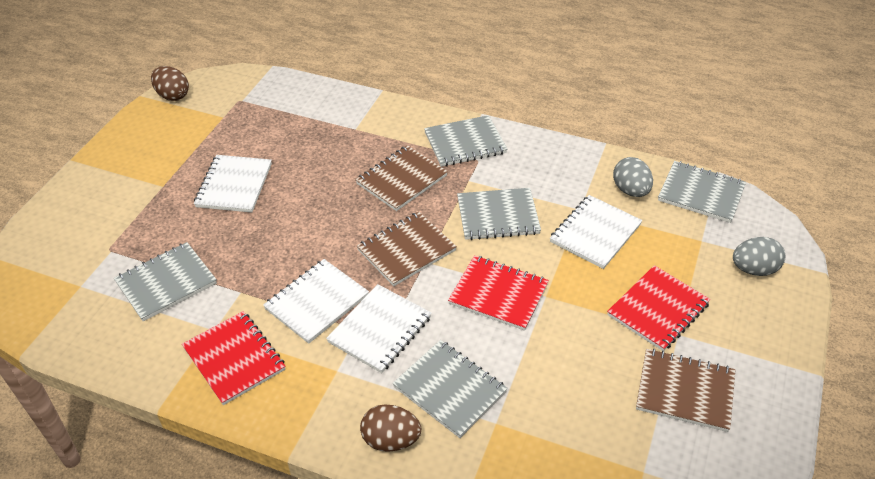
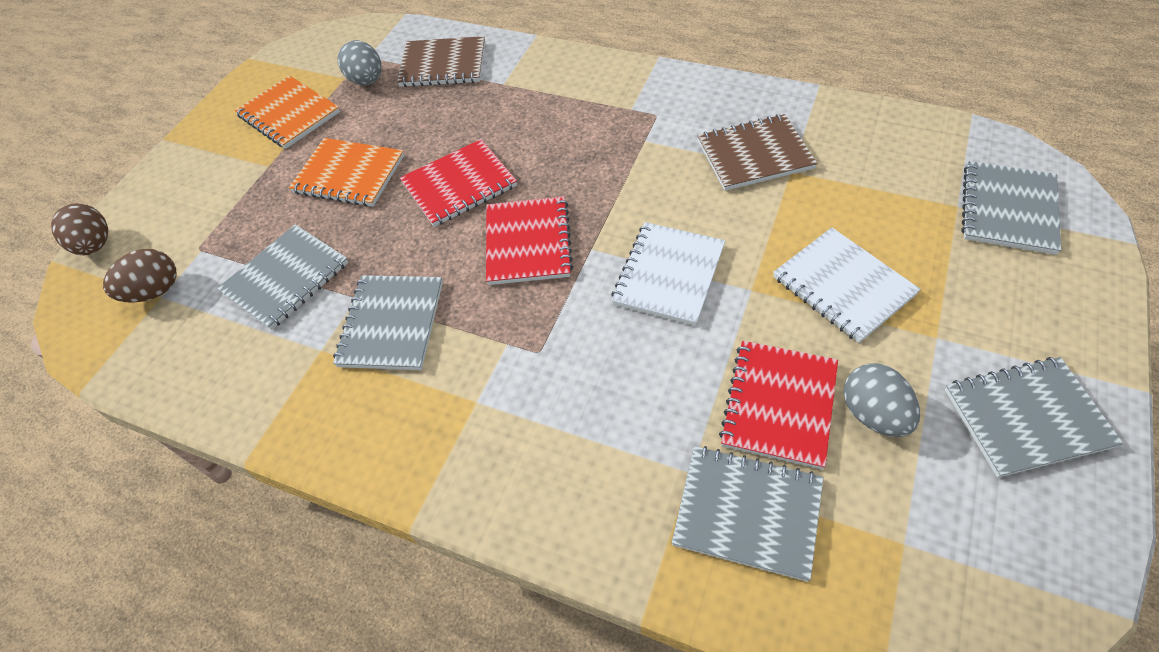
brown notebook: [356,145,448,211] [357,212,457,286] [636,349,735,432] = 3 -> [397,36,485,87] [697,114,817,191] = 2
orange notebook: none = 0 -> [235,75,340,149] [289,138,404,207] = 2
white notebook: [194,155,272,213] [263,259,369,344] [326,284,431,373] [550,195,642,269] = 4 -> [611,222,725,326] [773,227,921,343] = 2

